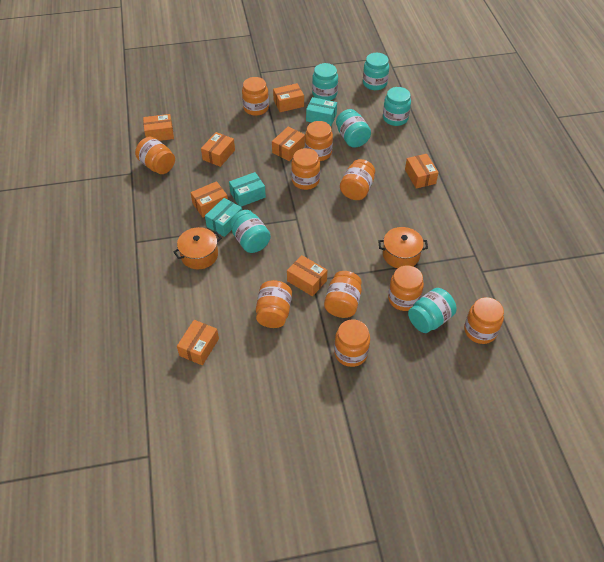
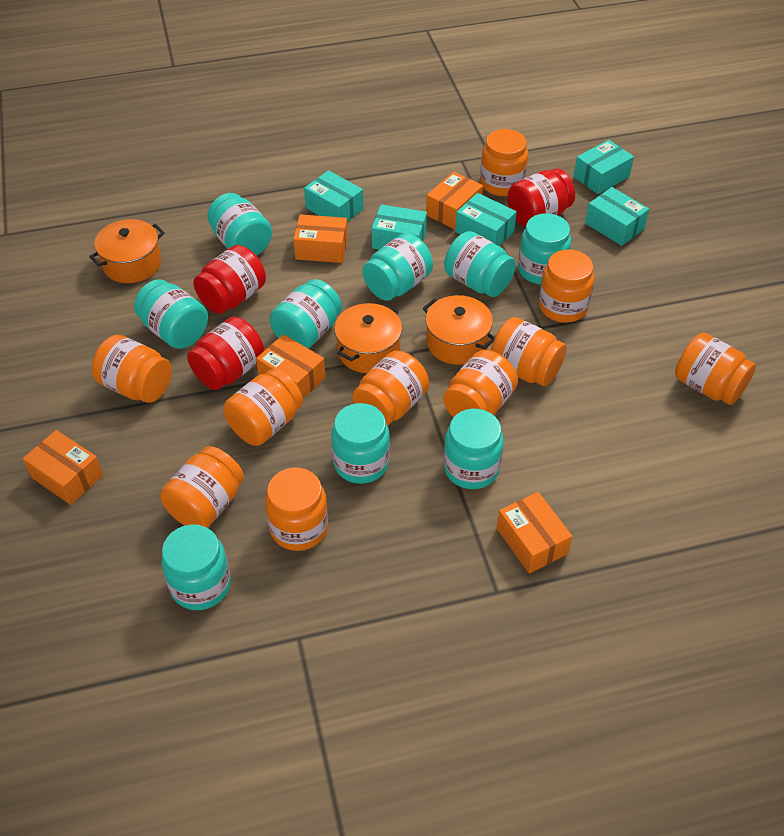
orange box: [143,114,174,141] [177,320,219,365] [191,181,228,218] [201,132,235,167] [272,126,305,161] [273,83,304,112] [287,255,327,296] [405,154,439,189] = 8 -> [23,430,103,505] [256,334,326,399] [293,214,348,263] [426,171,483,229] [497,492,573,573] = 5
orange pot: [173,227,221,270] [378,227,428,268] = 2 -> [89,219,165,283] [334,303,402,373] [423,295,495,365] = 3
red jar: none = 0 -> [187,317,265,390] [193,245,266,314] [507,168,575,227] = 3
turquoise box: [205,198,242,237] [229,172,266,207] [306,97,337,126] = 3 -> [304,170,363,222] [372,204,427,250] [455,193,517,246] [574,140,634,194] [585,187,649,246] = 5
turquoise jar: [230,210,271,253] [312,63,338,101] [336,109,371,148] [363,53,389,90] [383,87,411,126] [408,288,456,333] = 6 -> [134,279,208,349] [161,524,231,610] [207,193,272,256] [270,279,342,349] [331,403,390,484] [362,233,433,301] [443,409,504,489] [444,231,516,297] [518,213,571,285] = 9

